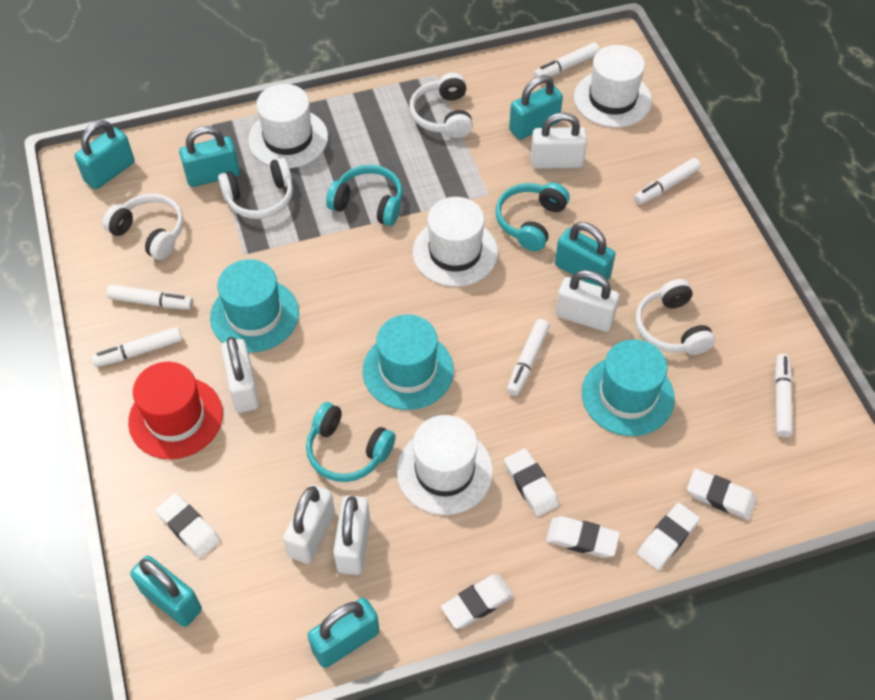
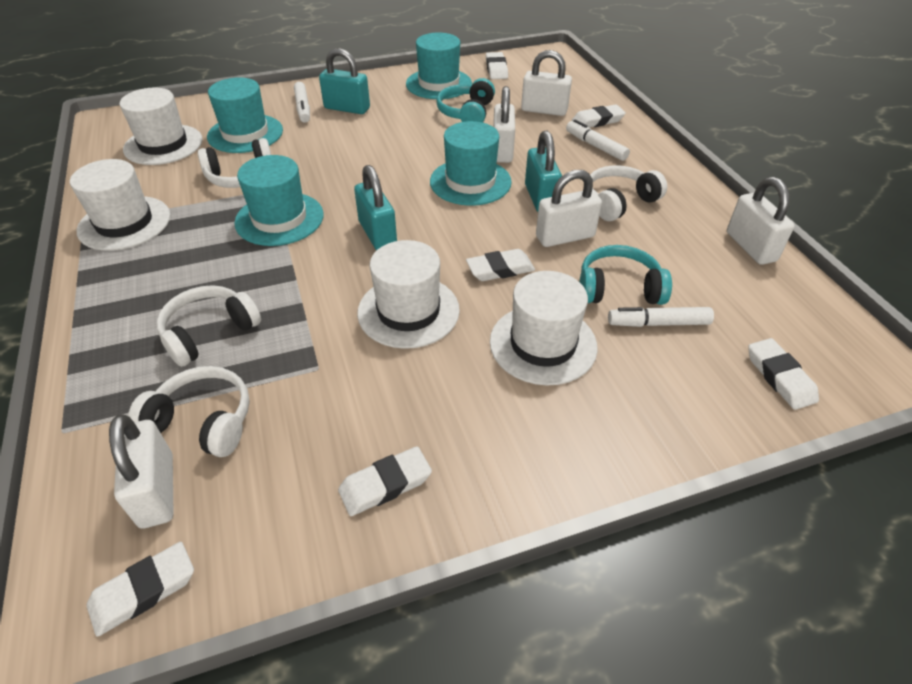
red hat: [128,362,223,459] = 1 -> none = 0
turquoise hat: [210,259,299,352] [363,314,454,410] [582,340,675,436] = 3 -> [207,77,283,153] [234,155,324,246] [406,32,472,99] [430,121,512,206] = 4
turquoise headphones: [306,402,395,482] [326,165,403,226] [496,183,570,251] = 3 -> [436,78,495,123] [580,245,672,305] = 2
turquoise padlock: [74,120,135,189] [130,556,202,627] [179,126,240,187] [307,598,380,668] [509,75,563,140] [555,222,616,287] = 6 -> [319,48,370,114] [354,165,397,250] [525,131,562,212] = 3
white marker: [92,327,182,367] [106,284,193,310] [507,319,550,396] [533,43,600,78] [634,158,701,205] [774,354,793,438] = 6 -> [294,82,310,123] [566,120,630,161] [608,307,714,327] = 3

